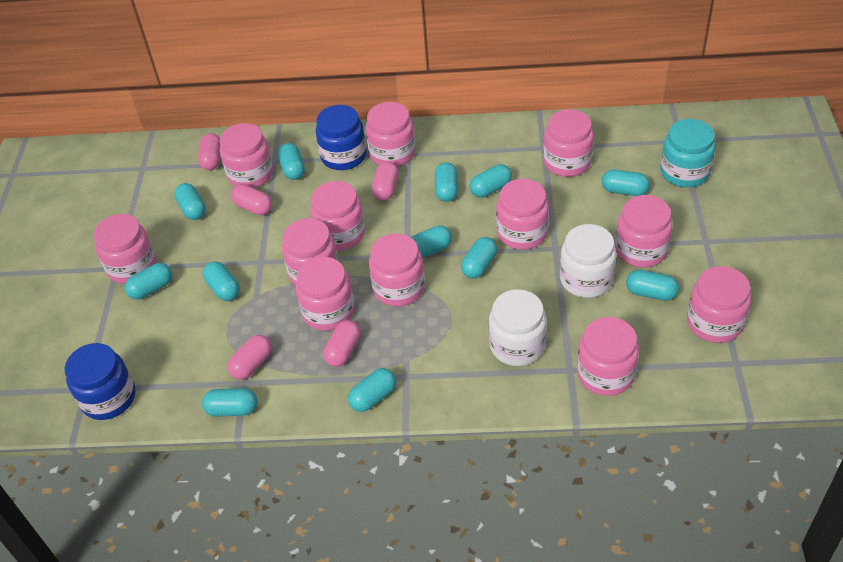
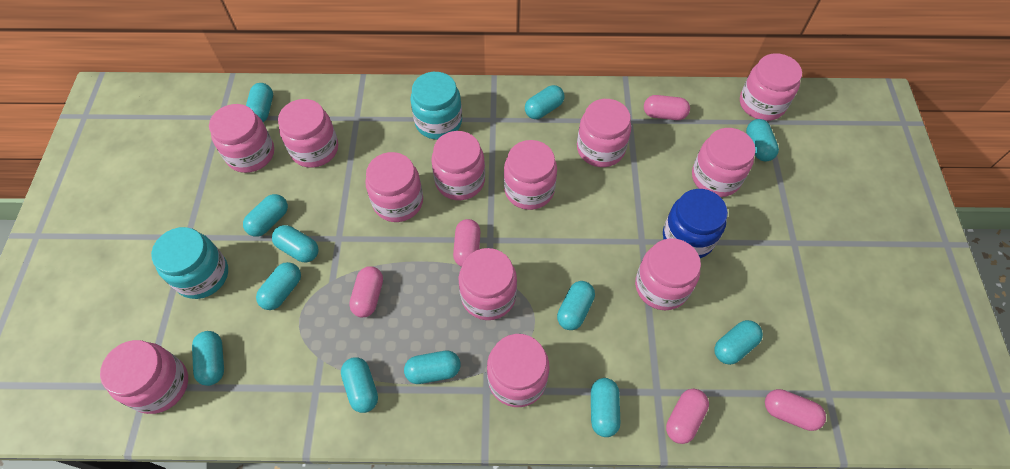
blue jar: [65,343,135,420] [315,105,367,170] = 2 -> [663,189,728,258] = 1
turquoise jar: [660,119,716,188] = 1 -> [151,227,228,299] [410,72,462,139] = 2
white jar: [489,289,547,366] [560,224,616,298] = 2 -> none = 0

